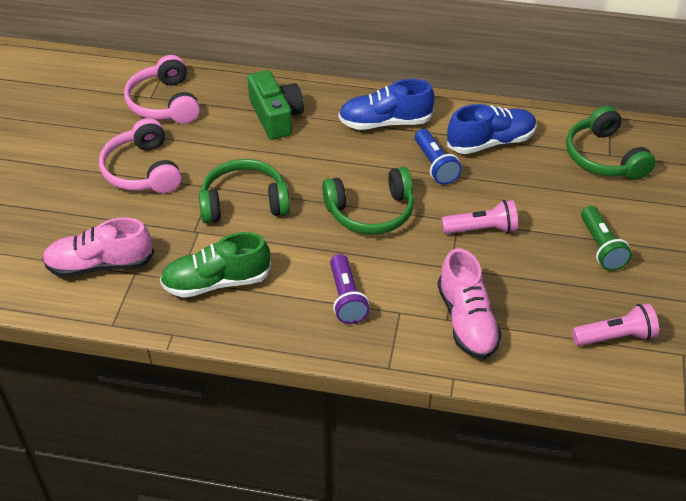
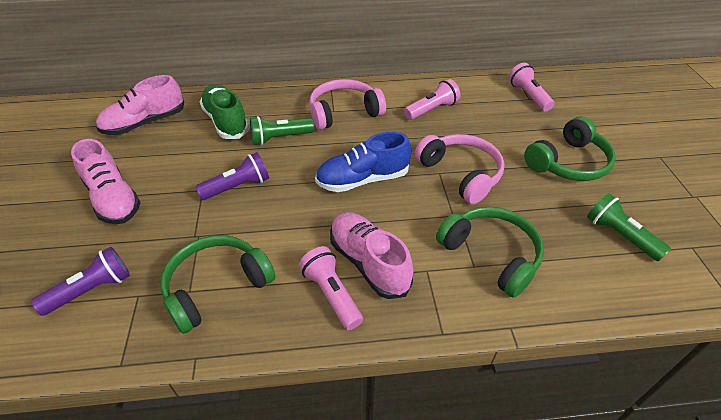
blue flashlight: [415,129,462,185] = 1 -> none = 0
blue shoe: [339,79,435,130] [447,104,537,154] = 2 -> [315,132,411,192] = 1
green camera: [248,70,304,140] = 1 -> none = 0
green flashlight: [581,206,632,271] = 1 -> [250,116,314,145] [587,193,671,262] = 2
pink flashlight: [442,200,518,234] [572,304,659,346] = 2 -> [299,246,363,330] [404,79,460,120] [509,63,555,112] = 3
pink shoe: [42,217,154,277] [438,248,502,359] = 2 -> [71,139,141,224] [96,75,184,135] [330,212,413,299] = 3
purple flashlight: [330,254,370,324] = 1 -> [31,247,130,316] [195,152,269,200] = 2

